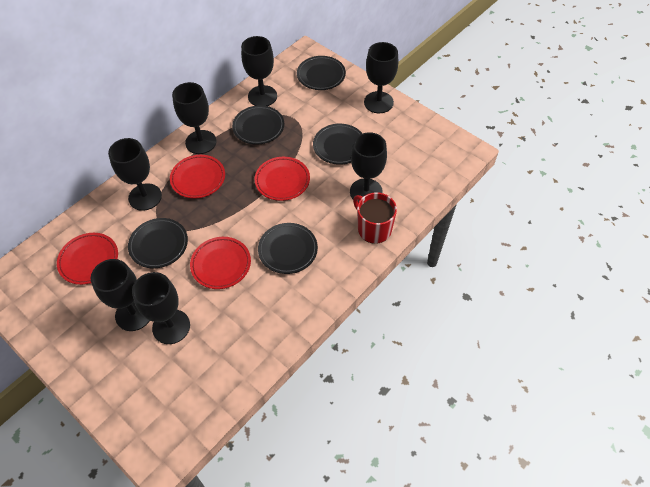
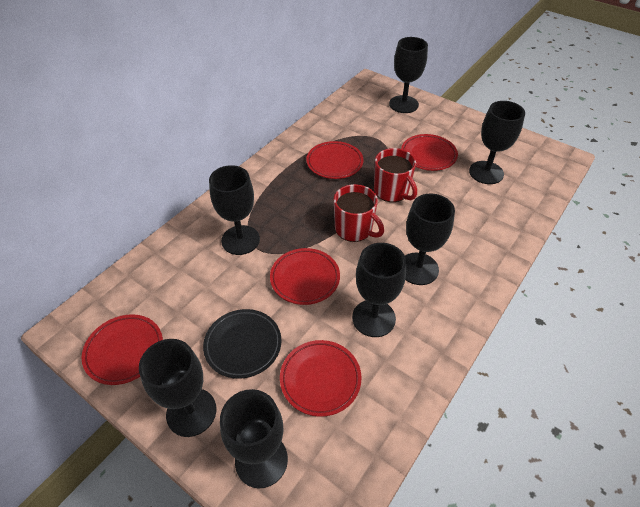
black plate: [128,218,188,268] [232,105,284,145] [258,223,318,274] [297,56,346,90] [313,124,363,165] = 5 -> [203,309,282,379] = 1
red mug: [353,192,397,244] = 1 -> [334,184,384,242] [374,148,417,202] = 2
red plate: [57,233,118,285] [170,155,225,199] [190,237,251,289] [255,157,310,201] = 4 -> [82,314,163,385] [270,248,340,305] [280,340,362,417] [306,141,363,179] [401,134,458,171] = 5

